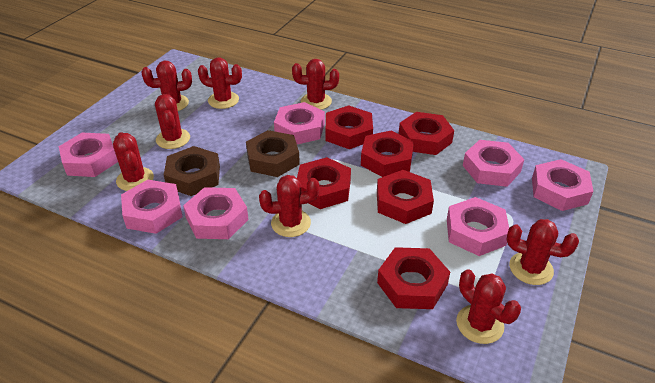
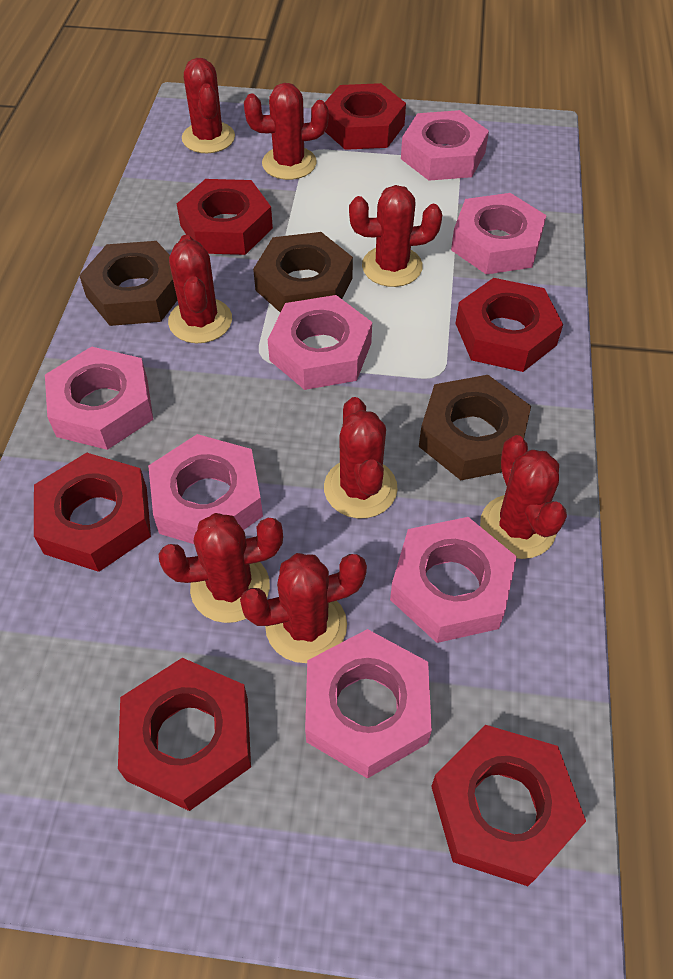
brown nut: [164,146,220,196] [246,130,300,177] = 2 -> [79,241,177,326] [253,232,353,313] [419,375,531,480] = 3

